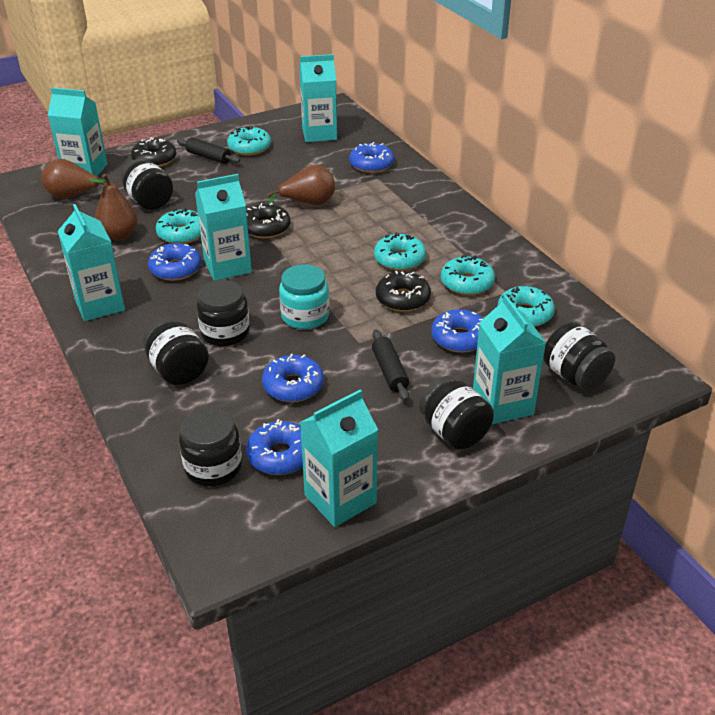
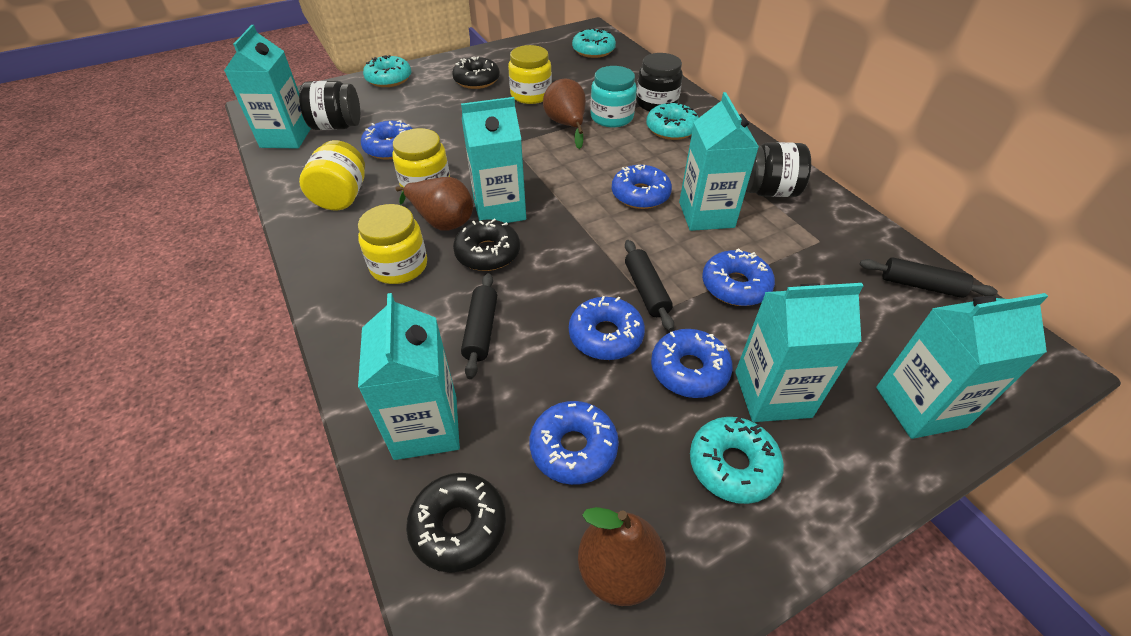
black jar: [121,159,173,210] [143,318,209,385] [179,408,242,486] [197,280,250,346] [419,376,494,450] [543,322,615,390] = 6 -> [299,81,360,130] [636,53,683,111] [746,142,811,197] = 3
black rolling pin: [177,138,240,164] [372,330,409,401] = 2 -> [461,273,497,379] [625,240,674,331] [860,257,998,298] = 3
blue donut: [148,243,202,281] [246,419,303,475] [262,354,324,402] [349,142,394,173] [431,309,484,353] = 5 -> [361,120,413,160] [530,401,619,485] [569,296,645,360] [612,165,672,209] [651,329,733,398] [702,249,775,306] = 6
turquoise donut: [156,208,201,244] [227,127,271,156] [374,232,426,271] [441,255,495,295] [498,286,555,327] = 5 -> [363,55,411,87] [572,28,616,58] [646,102,699,140] [690,417,784,504] = 4
yellow jar: none = 0 -> [299,140,365,210] [358,204,427,284] [393,128,450,191] [508,45,552,104] = 4

